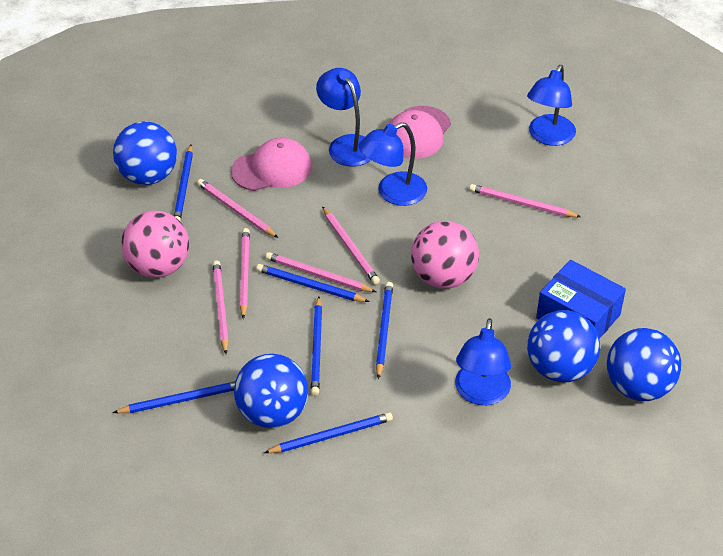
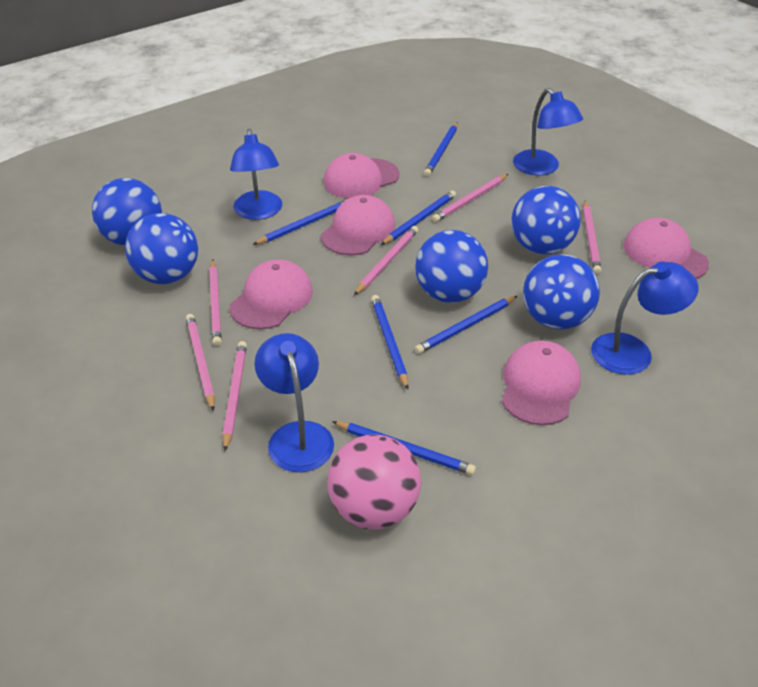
blue ball: [113,121,177,185] [234,354,308,428] [527,310,600,382] [607,328,682,401] = 4 -> [92,178,162,246] [125,213,198,284] [415,230,488,303] [511,186,581,254] [523,254,600,330] = 5
blue box: [536,260,626,339] = 1 -> none = 0
pink ball: [121,210,189,278] [411,221,479,289] = 2 -> [327,434,421,529] = 1
pink cap: [231,138,312,191] [389,106,451,159] = 2 -> [230,259,313,329] [321,195,395,256] [324,153,399,198] [502,340,581,425] [623,218,709,279] = 5

